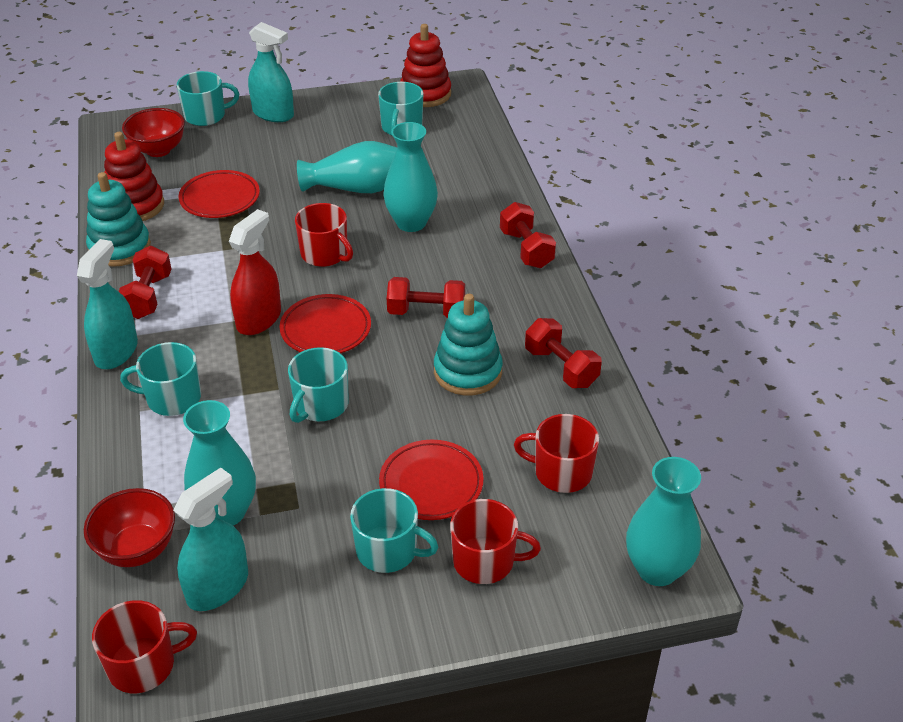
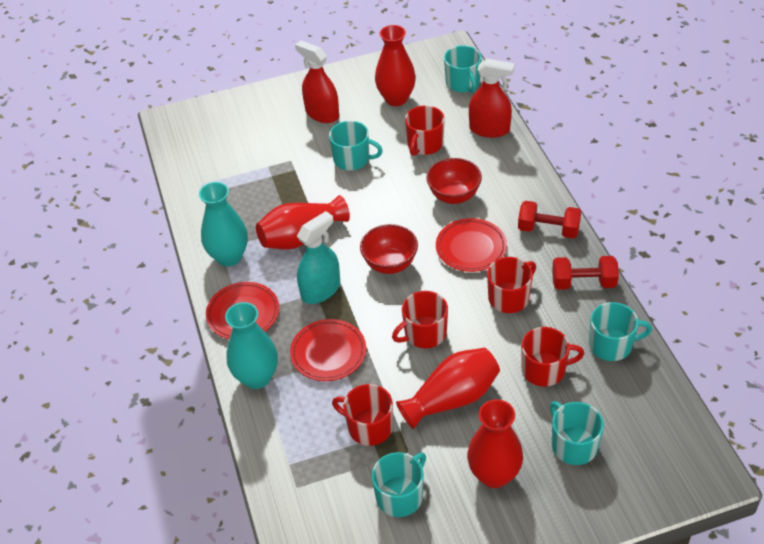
red dumbbell: [118,246,171,319] [387,277,465,318] [500,202,556,268] [525,318,602,388] = 4 -> [518,201,581,239] [552,256,619,290] = 2
red mug: [92,600,197,693] [295,203,353,267] [450,499,541,584] [514,414,599,493] = 4 -> [332,384,393,446] [392,291,448,348] [405,105,445,156] [487,257,536,313] [521,327,585,387] = 5
red spray bottle: [229,209,281,335] = 1 -> [295,41,339,123] [469,59,514,138] = 2
red stacking toy: [104,132,164,221] [400,24,451,107] = 2 -> none = 0
red vase: none = 0 -> [256,195,350,250] [375,25,416,106] [396,348,500,429] [467,399,523,488] = 4
turquoise spray bottle: [77,239,138,369] [173,467,248,611] [248,22,294,122] = 3 -> [297,211,340,304] = 1
turquoise stacking toy: [86,172,151,267] [434,294,503,395] = 2 -> none = 0
turquoise vase: [183,400,256,525] [297,141,397,193] [383,122,438,232] [626,457,701,586] = 4 -> [199,182,248,267] [225,302,278,389] = 2

